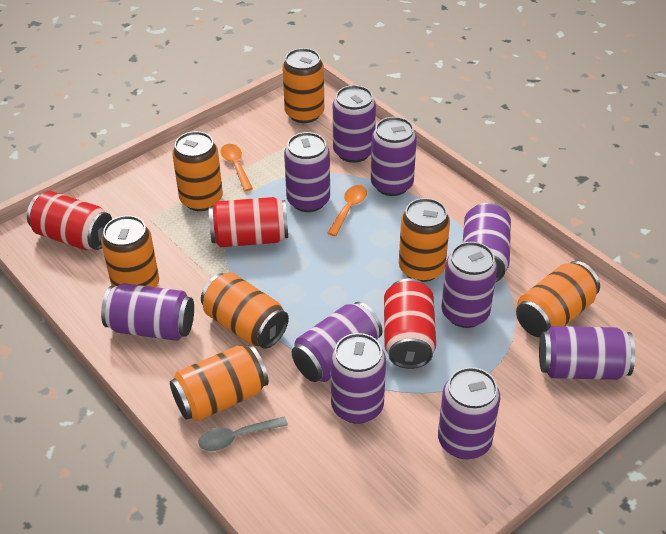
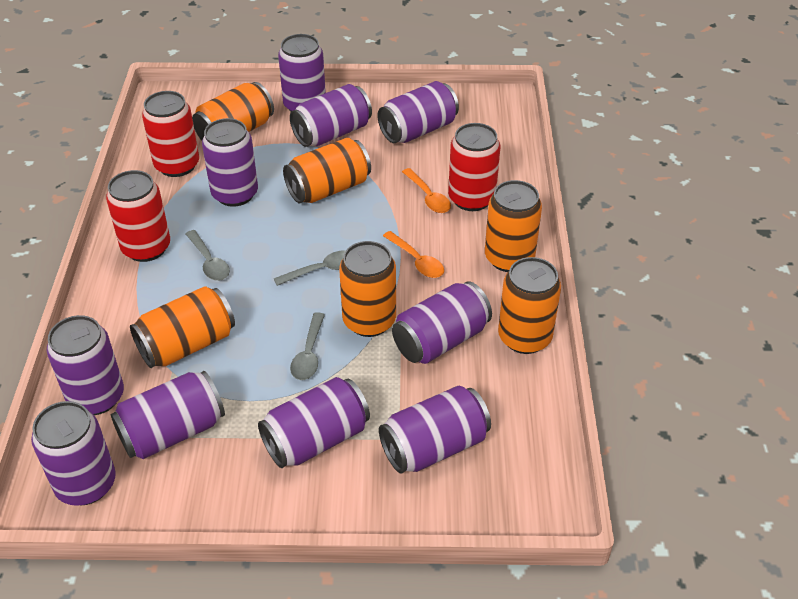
grey spoon: [198,417,288,451] = 1 -> [186,230,230,281] [274,250,346,286] [290,312,325,380] = 3
orange can: [101,215,159,287] [170,344,269,421] [172,131,223,211] [201,272,289,349] [282,48,324,123] [399,198,450,282] [516,261,600,337] = 7 -> [130,286,235,368] [192,82,274,141] [283,138,371,203] [339,241,396,337] [485,180,542,272] [498,257,561,354] = 6

